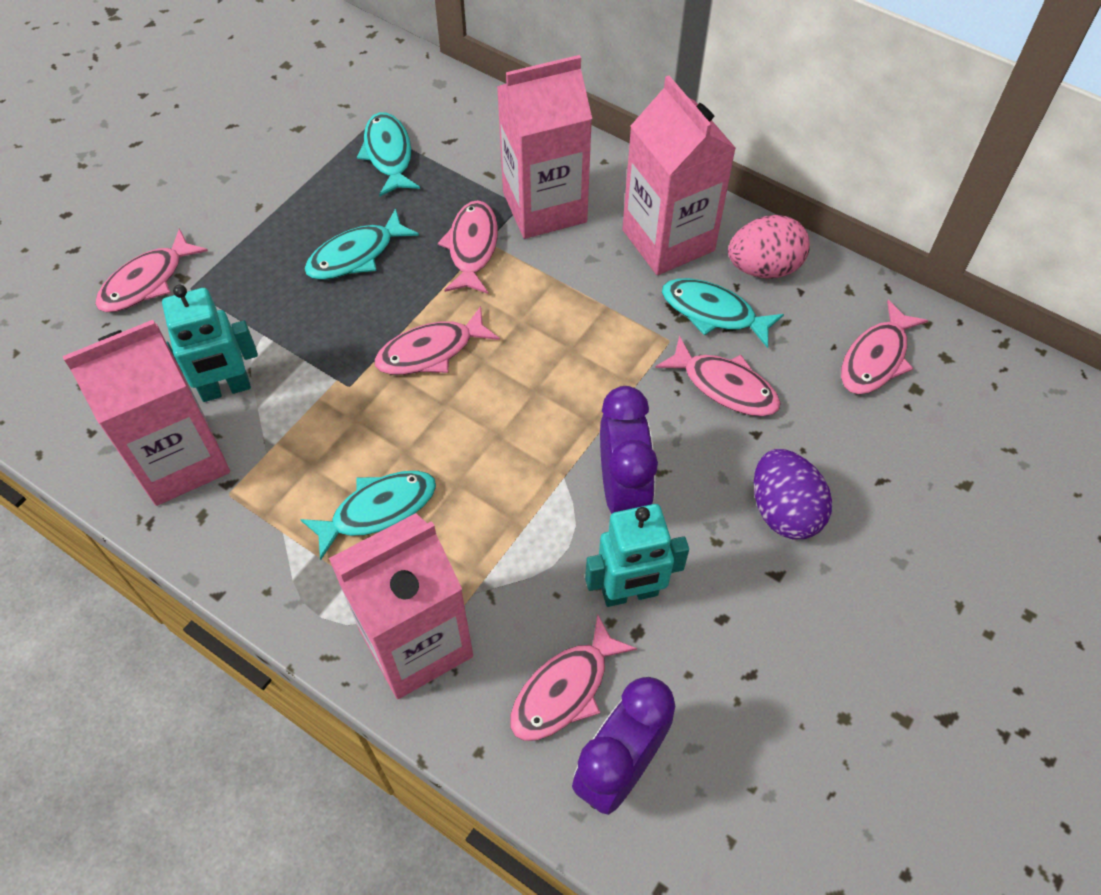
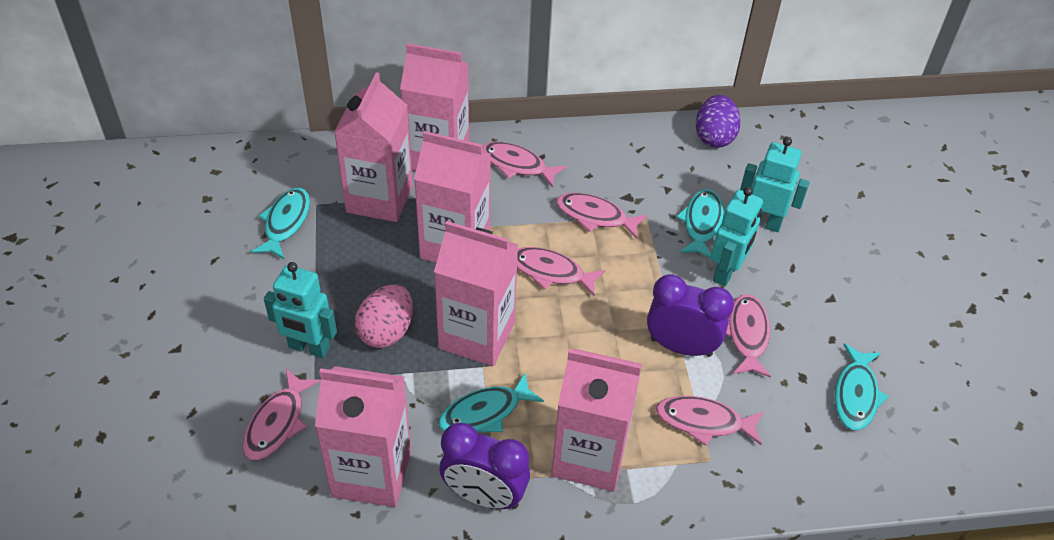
pink carton: [63,320,230,506] [329,513,473,699] [497,55,592,239] [622,76,736,275] = 4 -> [315,366,411,507] [334,72,413,222] [400,43,469,171] [414,131,491,263] [434,221,518,366] [551,349,642,491] = 6
turquoise robot: [162,285,258,402] [585,504,689,607] = 2 -> [264,262,337,358] [710,187,763,286] [740,137,810,232] = 3

